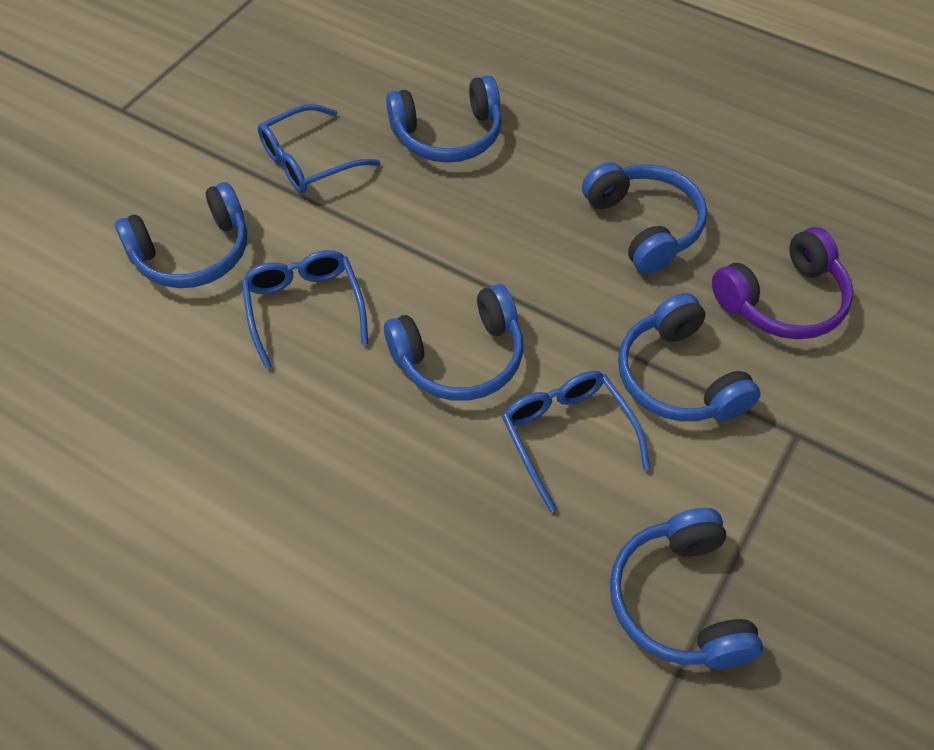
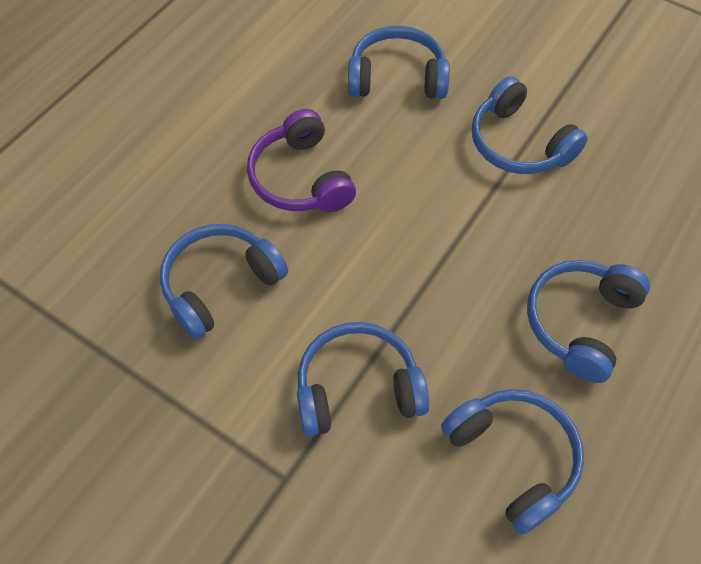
blue glasses: [242,250,368,369] [257,104,380,193] [502,371,650,512] = 3 -> none = 0

